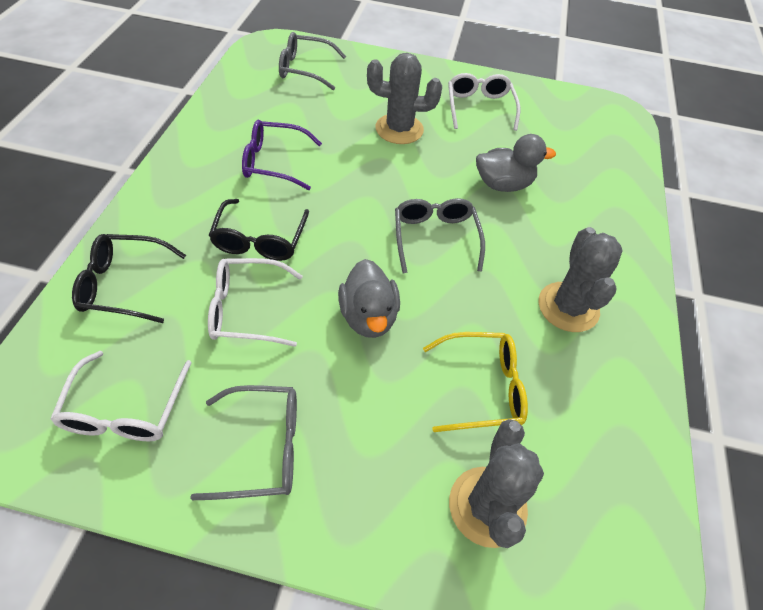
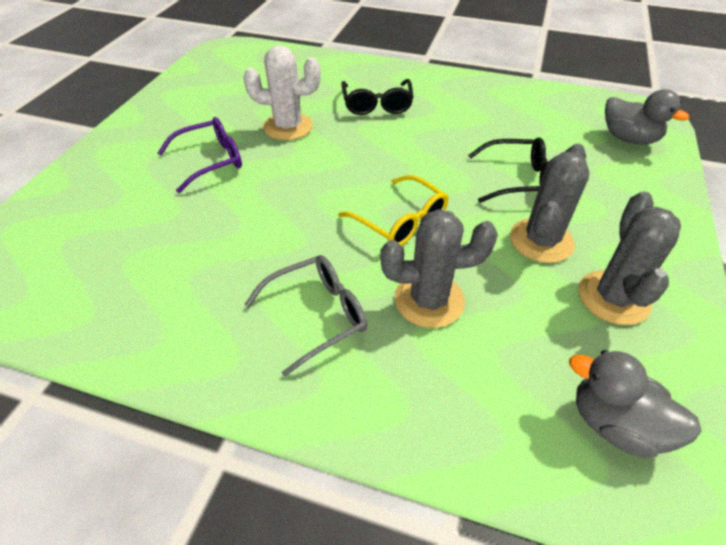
grey glasses: [190,385,297,500] [279,32,346,90] [395,198,485,273] = 3 -> [244,255,367,377] = 1
white cactus: none = 0 -> [243,45,321,140] = 1
white glasses: [50,351,192,441] [208,258,303,347] [448,73,520,131] = 3 -> none = 0

